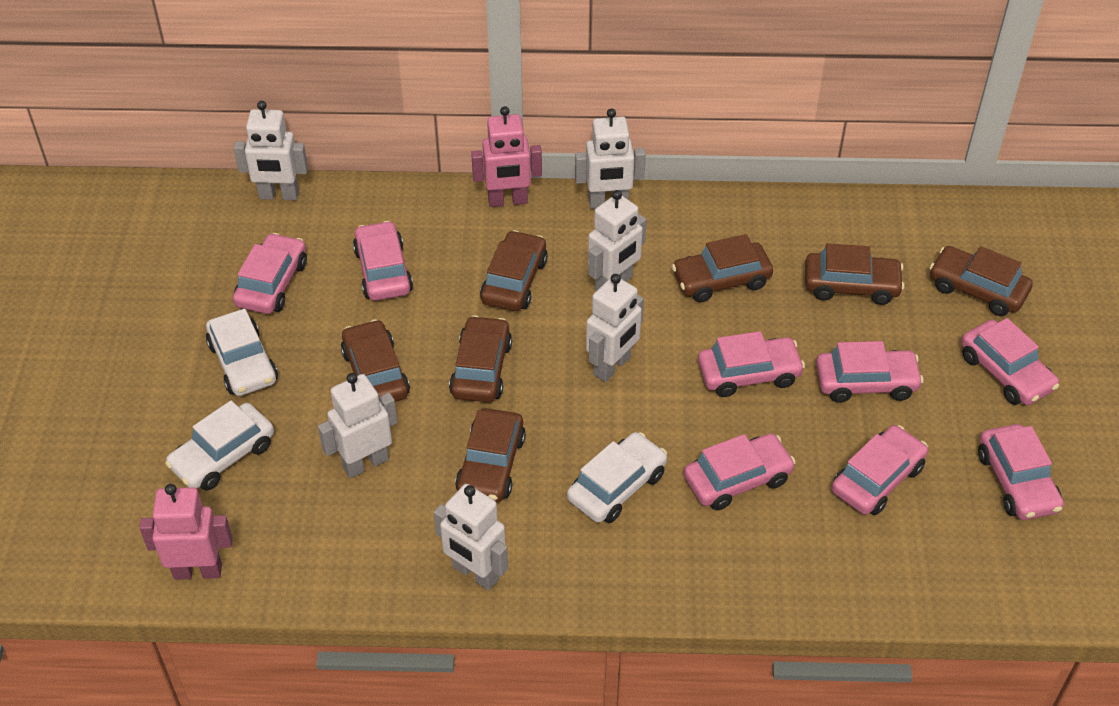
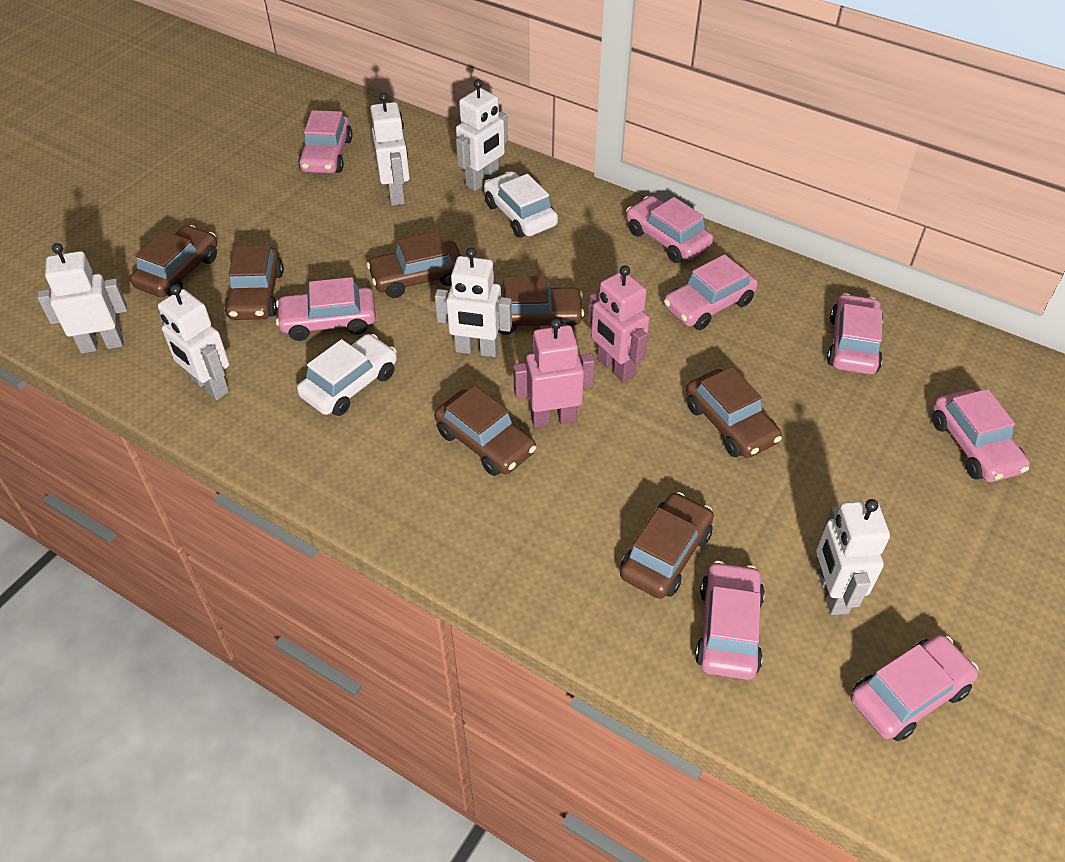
white car: [165,401,274,491] [206,309,278,396] [567,432,667,523] = 3 -> [297,334,397,416] [484,171,558,238] = 2

